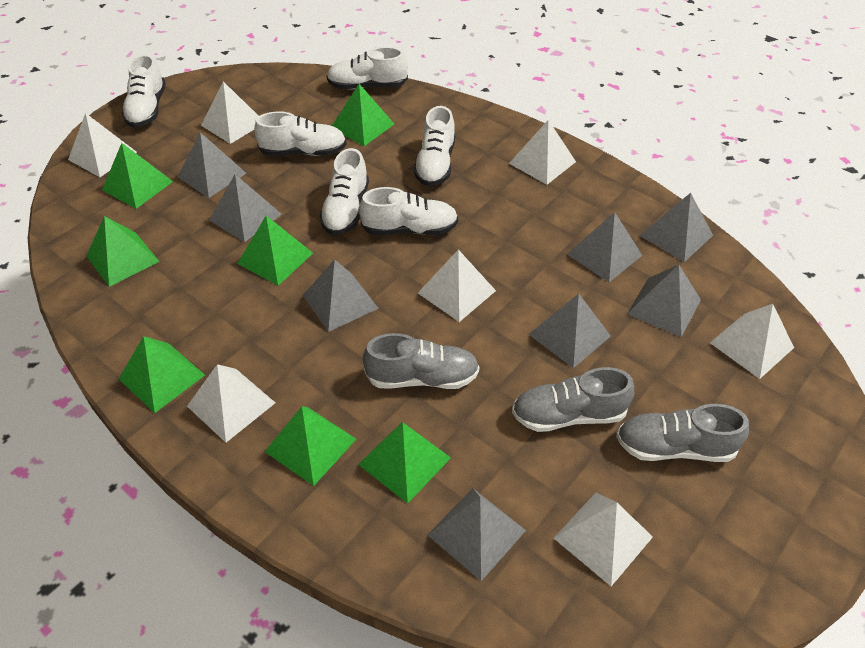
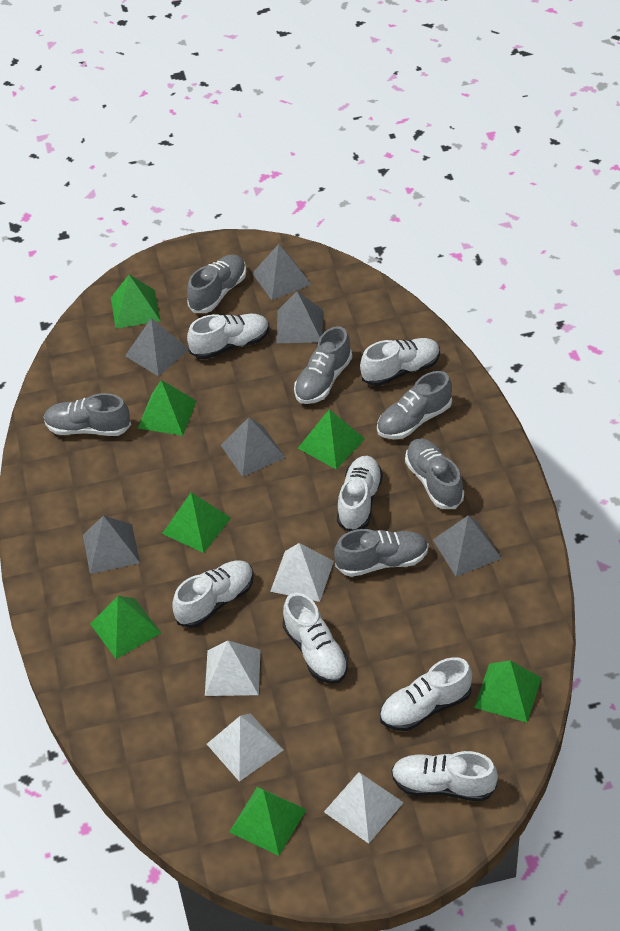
grey pyramid: [178,132,246,198] [209,174,282,242] [303,259,379,332] [428,488,526,581] [529,293,611,368] [567,212,642,282] [627,265,701,337] [640,193,713,262] = 8 -> [83,515,140,574] [125,318,189,376] [221,417,286,477] [252,244,312,300] [276,292,323,343] [433,515,502,577] = 6
grey shoe: [363,333,479,389] [512,367,634,432] [616,404,749,462] = 3 -> [44,393,131,436] [187,254,246,313] [294,326,352,404] [334,529,428,577] [377,371,452,439] [405,438,464,509] = 6
white pyramid: [68,113,137,177] [187,364,275,442] [201,81,259,144] [418,249,496,322] [509,120,576,185] [554,493,653,586] [710,304,794,379] = 7 -> [205,641,261,696] [207,713,283,782] [270,543,334,602] [324,772,404,844] = 4
white shoe: [122,54,166,128] [254,112,347,156] [319,148,369,235] [327,47,408,89] [359,187,458,235] [414,106,455,186] = 6 -> [172,560,254,628] [187,314,269,359] [283,592,348,684] [337,456,383,532] [360,338,440,386] [380,657,472,731] [391,751,498,802] = 7

